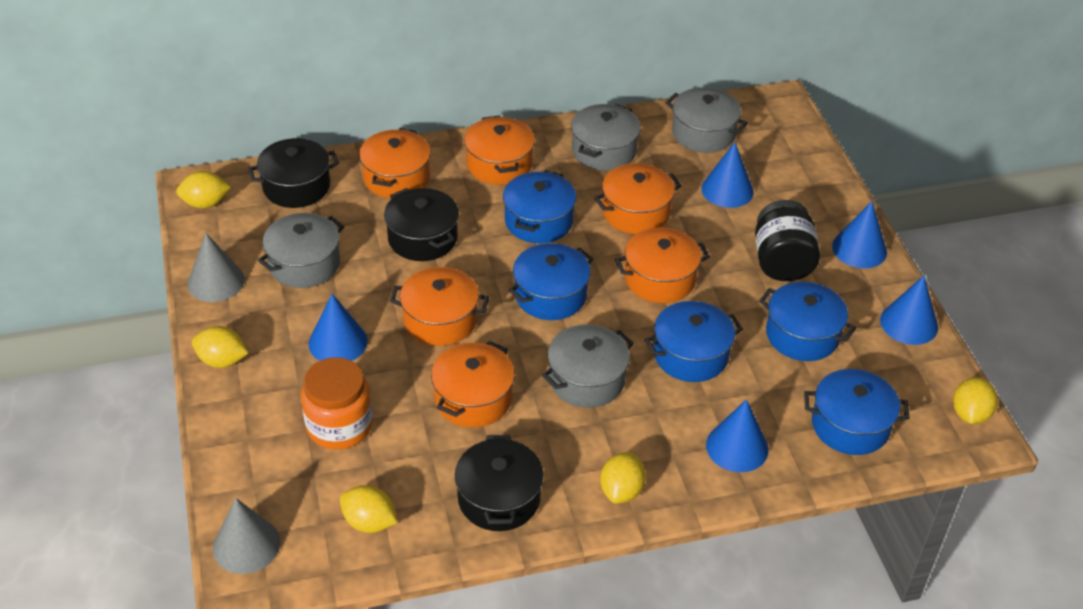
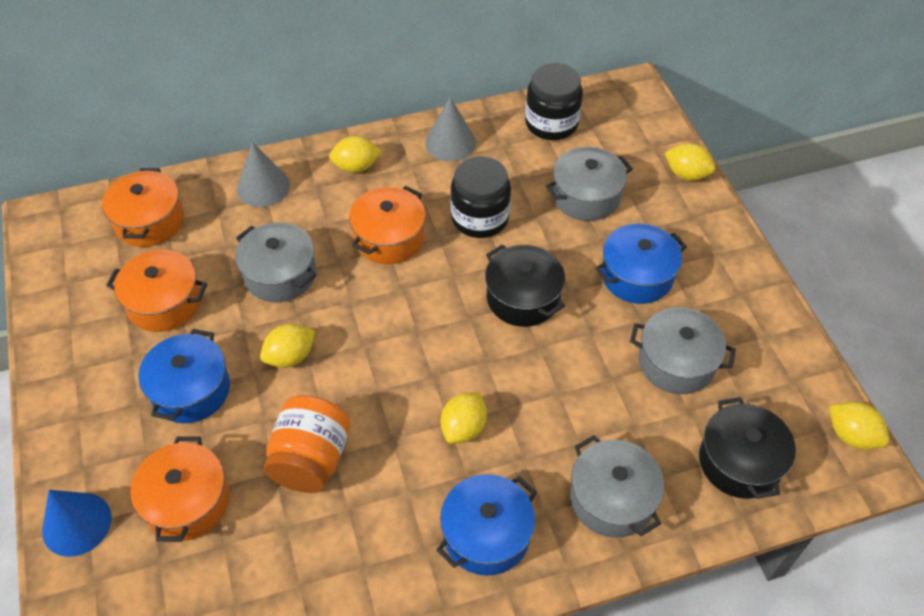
black jar: [755,200,820,281] = 1 -> [450,156,511,238] [525,63,583,140] = 2
black pot: [248,138,339,208] [384,188,459,261] [454,435,544,531] = 3 -> [485,244,565,327] [699,397,796,499] = 2
blue cone: [308,294,368,361] [701,142,754,208] [706,399,768,472] [832,201,887,268] [880,275,938,345] = 5 -> [42,490,112,557] = 1
blue pot: [503,170,576,243] [509,243,593,320] [645,301,743,382] [759,282,856,361] [804,369,909,455] = 5 -> [138,329,230,423] [436,474,537,576] [595,224,687,304] = 3
orange pot: [359,128,431,198] [390,267,489,346] [431,341,515,427] [464,115,535,185] [594,163,682,234] [615,227,710,303] = 6 -> [102,168,184,247] [106,250,207,332] [130,436,229,542] [349,186,426,264] = 4

